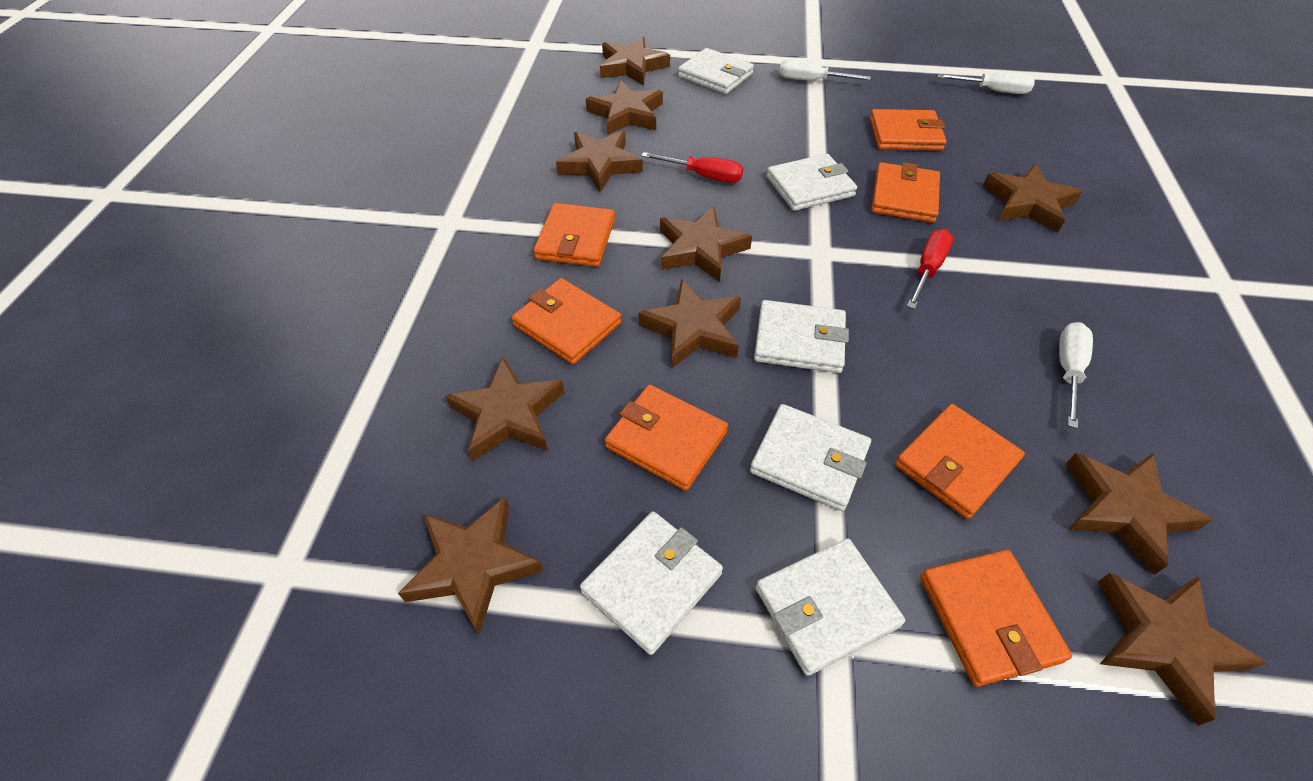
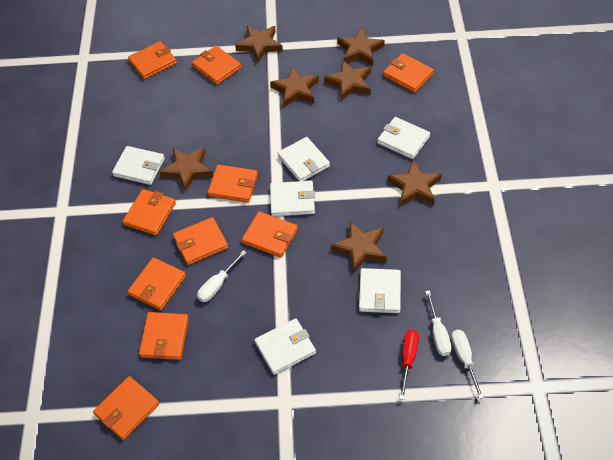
brown star: [398,497,543,635] [445,357,564,461] [556,131,643,192] [586,80,663,135] [600,36,670,85] [638,279,741,368] [660,206,752,282] [983,164,1082,233] [1066,453,1213,575] [1098,573,1267,726] = 10 -> [160,147,213,192] [235,26,283,63] [270,67,319,107] [324,60,371,101] [331,221,387,272] [337,28,385,66] [388,160,442,206] = 7
orange wallet: [512,278,622,365] [533,203,615,267] [605,385,728,491] [870,109,947,151] [871,162,940,223] [895,404,1025,519] [920,550,1072,687] = 7 -> [93,376,159,440] [123,189,176,236] [128,41,177,79] [128,257,186,310] [139,312,189,360] [173,217,228,265] [192,46,241,85] [208,165,258,203] [242,211,298,258] [383,53,434,93] = 10
red screwdriver: [641,152,743,183] [907,229,953,309] = 2 -> [399,330,419,400] = 1

